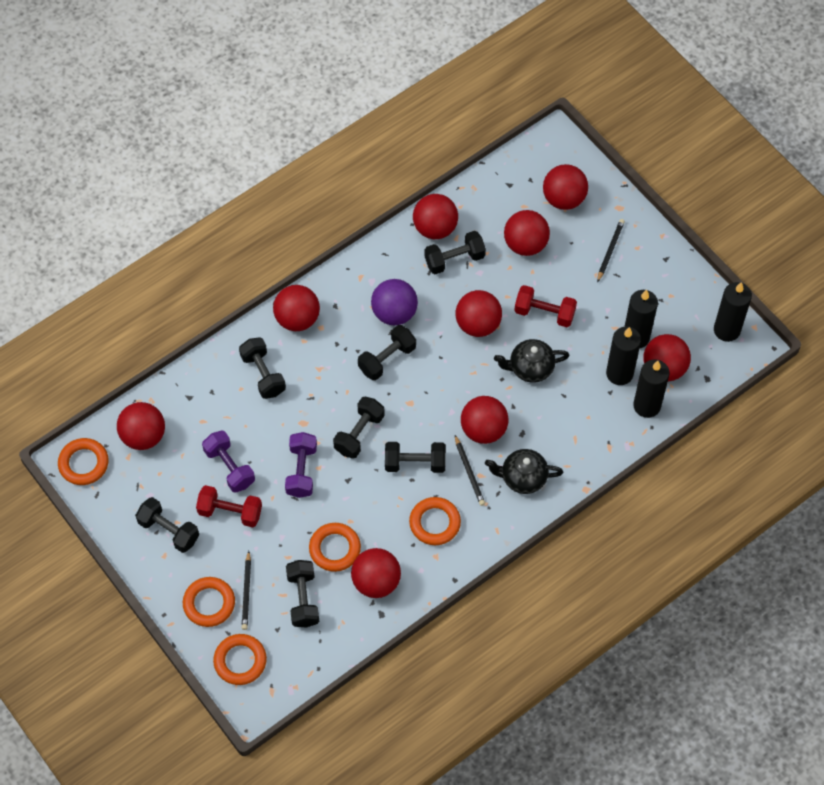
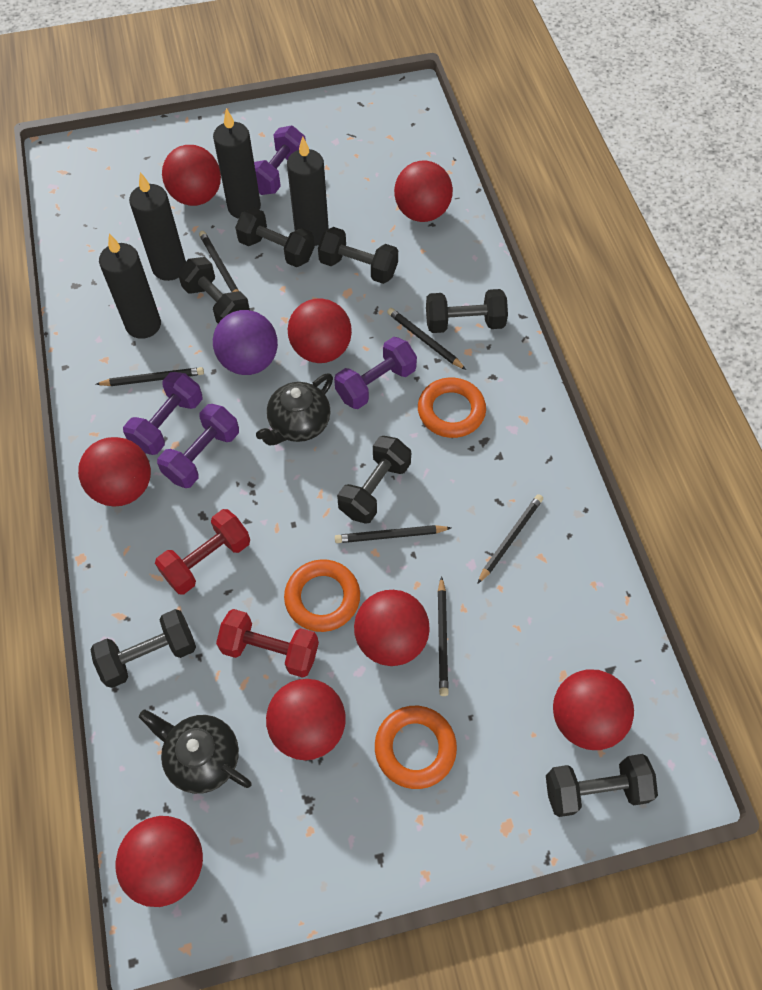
black pencil: [242,551,251,630] [455,435,485,506] [597,219,625,282] = 3 -> [96,367,204,386] [199,231,239,292] [335,525,451,543] [387,308,466,370] [438,576,449,696] [477,494,543,584] = 6
orange ring: [58,438,109,485] [183,577,235,627] [213,634,267,685] [309,523,361,572] [409,497,461,545] = 5 -> [284,559,360,632] [375,706,457,789] [418,378,486,438] = 3
purple dumbbell: [202,430,255,493] [285,432,317,498] = 2 -> [123,372,202,455] [157,404,239,488] [254,126,306,195] [334,337,417,409] = 4
red ball: [117,402,165,450] [273,285,320,331] [351,548,401,598] [413,194,458,239] [456,290,502,337] [461,396,509,444] [504,210,550,256] [543,164,588,210] [643,334,691,381] = 9 -> [78,437,151,507] [115,816,203,907] [162,145,221,206] [266,679,346,760] [288,298,352,363] [354,590,430,666] [394,161,453,222] [553,670,634,750] = 8

